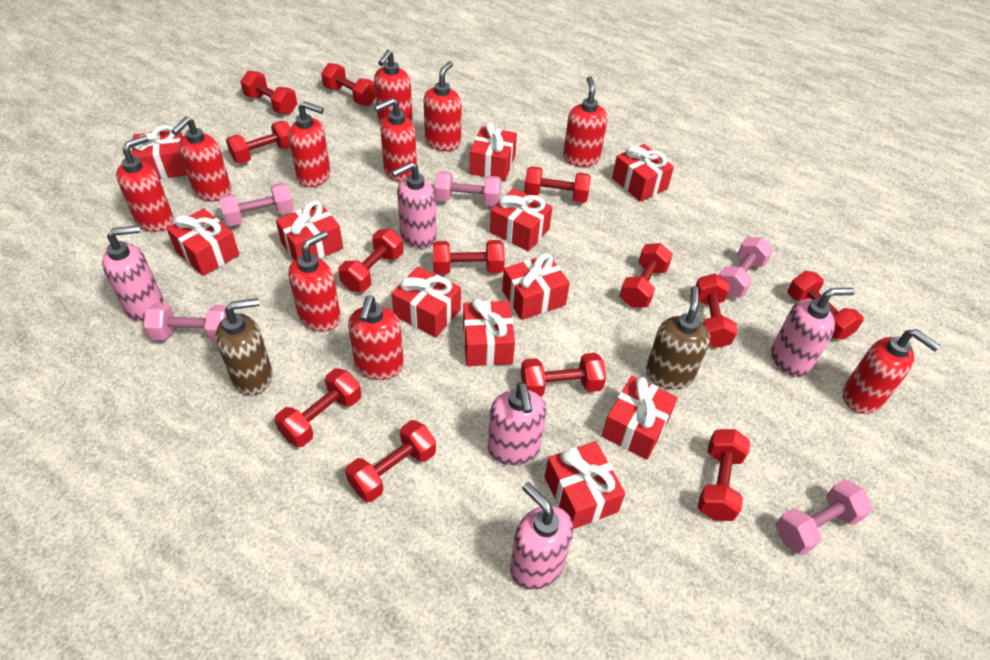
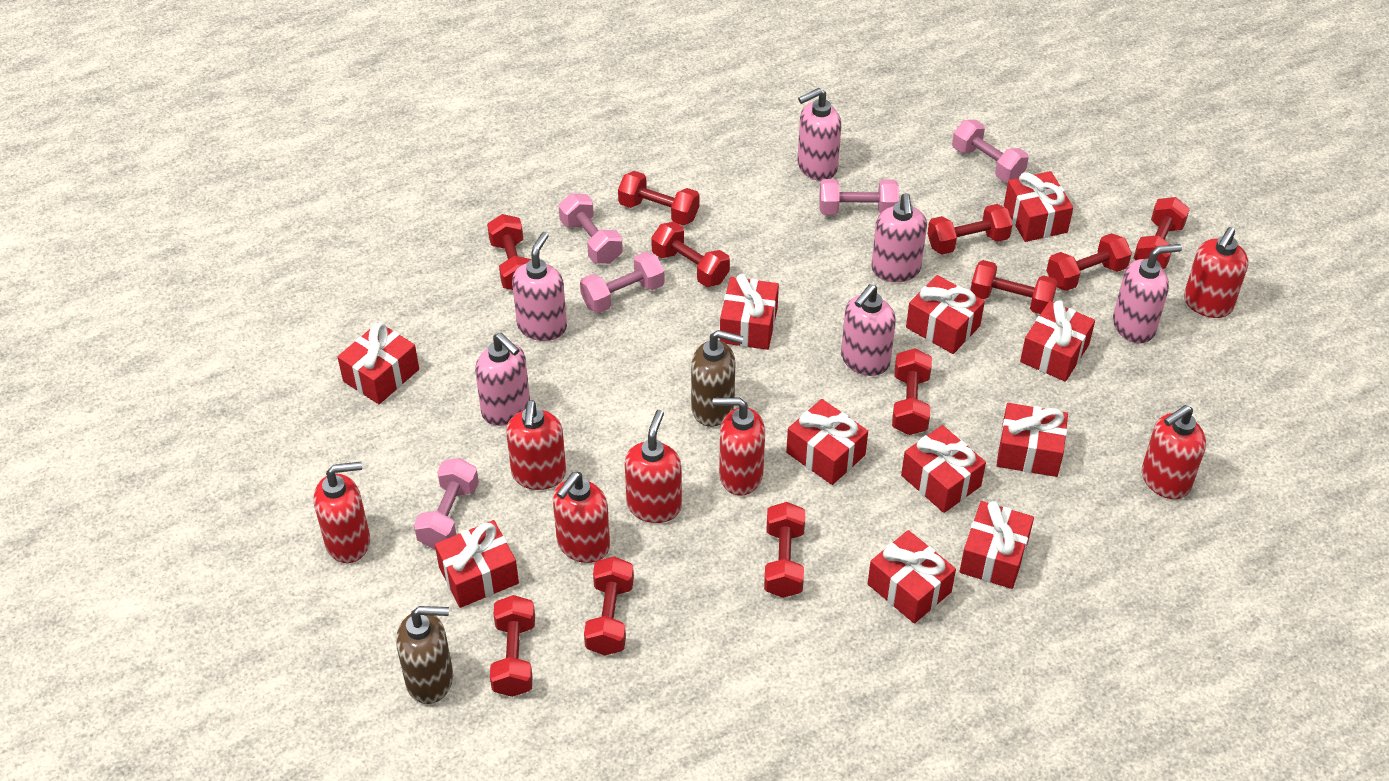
pink soap dispenser: [102,225,163,321] [392,162,436,249] [488,382,547,466] [510,482,573,590] [771,288,855,377] = 5 -> [475,333,530,426] [512,232,567,341] [798,88,841,181] [841,284,896,376] [871,193,927,282] [1113,244,1182,344] = 6
red dumbbell: [226,121,290,164] [240,71,297,114] [275,368,361,447] [321,63,375,106] [338,229,403,292] [345,420,436,502] [433,240,505,274] [521,353,606,397] [524,166,591,203] [620,243,673,308] [696,273,738,348] [698,429,751,521] [788,271,864,340] = 13 -> [487,214,532,290] [490,595,535,697] [584,557,634,656] [618,171,699,226] [651,222,730,287] [764,502,805,598] [892,348,932,435] [927,204,1013,254] [970,260,1058,314] [1046,233,1132,291] [1134,197,1190,269] = 11
red soap dispenser: [116,135,174,232] [171,117,231,201] [288,231,341,332] [289,101,330,187] [348,296,404,380] [374,50,413,124] [374,98,417,182] [424,61,461,151] [563,76,607,167] [843,329,941,414] = 10 -> [314,462,370,563] [506,400,566,490] [553,472,610,563] [625,410,682,523] [713,397,765,496] [1141,405,1206,499] [1184,227,1249,318] = 7

